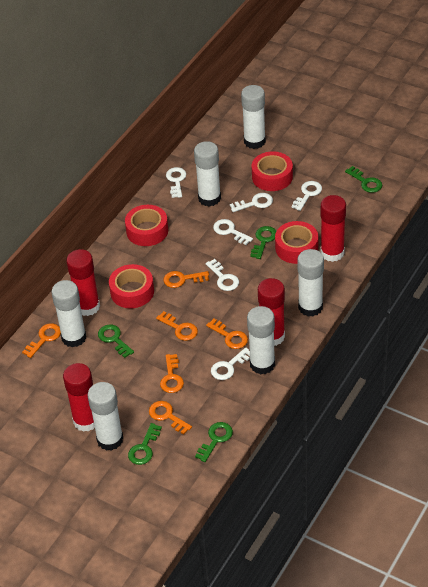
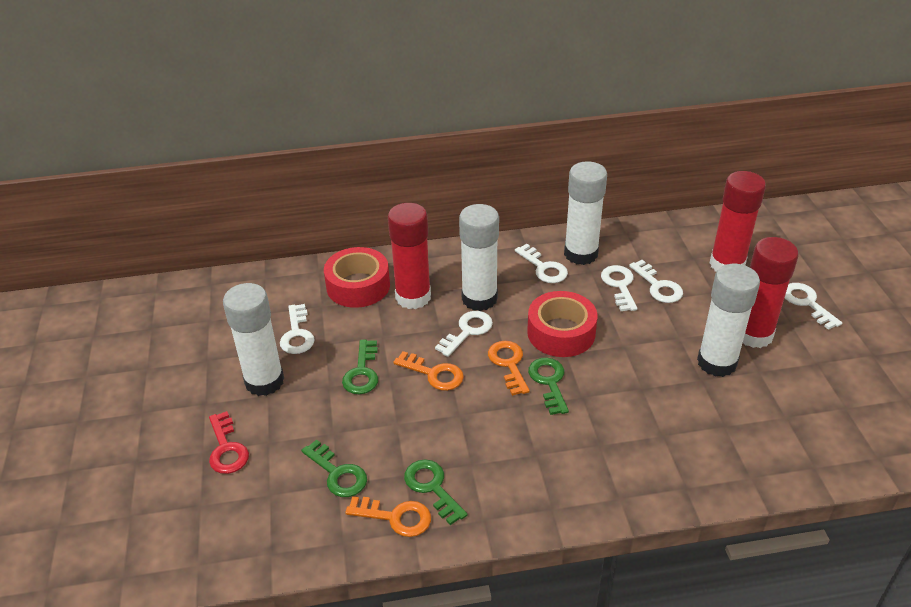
green key: [98,324,134,358] [128,423,162,465] [195,422,233,462] [250,226,276,259] [345,166,382,193] = 5 -> [301,439,367,497] [342,340,378,394] [404,459,468,525] [528,358,569,415] = 4
orange key: [22,323,61,358] [149,401,192,435] [156,311,198,341] [160,354,184,393] [163,271,209,288] [206,319,248,349] = 6 -> [345,496,431,537] [393,351,464,391] [488,341,530,396] = 3
red glue stick: [63,363,95,432] [66,249,100,316] [258,278,285,346] [320,195,346,262] = 4 -> [388,203,431,309] [710,171,766,272] [743,237,799,348] = 3
red key: none = 0 -> [209,411,249,474] = 1
red tape: [109,264,154,308] [125,205,168,246] [252,151,293,191] [275,221,318,264] = 4 -> [324,247,390,308] [527,291,597,357] = 2
white glue stick: [51,280,86,347] [88,382,123,451] [194,141,221,207] [241,85,266,149] [247,306,275,374] [297,249,324,317] = 6 -> [223,283,284,396] [459,204,499,311] [564,161,607,265] [697,264,760,377] = 4

